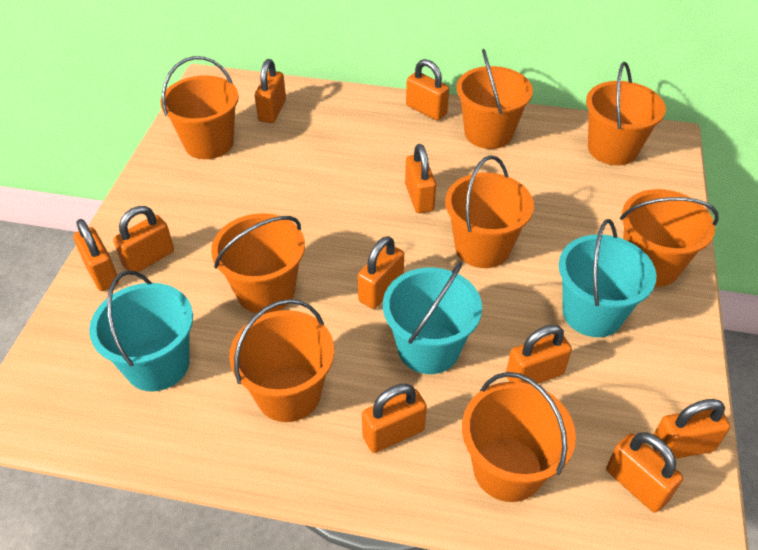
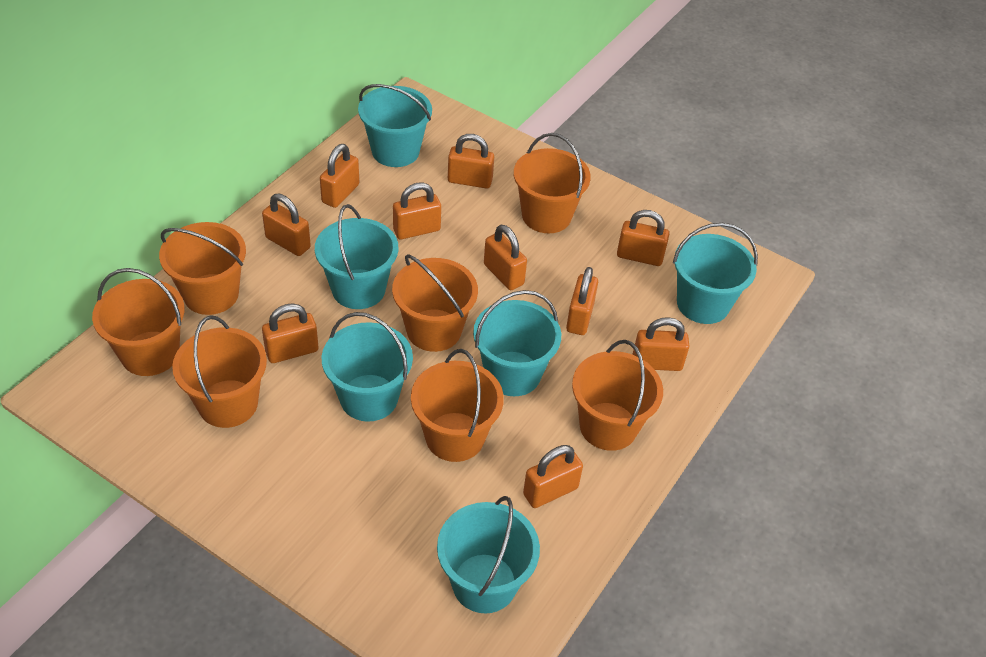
orange bucket: [160,56,239,159] [211,213,305,314] [229,299,334,422] [445,155,534,268] [457,49,533,149] [462,372,576,502] [586,62,666,165] [620,189,719,287] = 8 -> [92,268,185,376] [159,222,246,315] [172,315,267,428] [392,254,478,352] [411,349,504,462] [514,133,591,233] [572,340,663,451] = 7
turquoise bucket: [89,270,193,392] [383,262,482,374] [559,219,657,337] = 3 -> [315,204,398,309] [322,312,413,422] [358,84,432,167] [437,496,540,613] [473,290,561,396] [673,223,758,324] = 6

